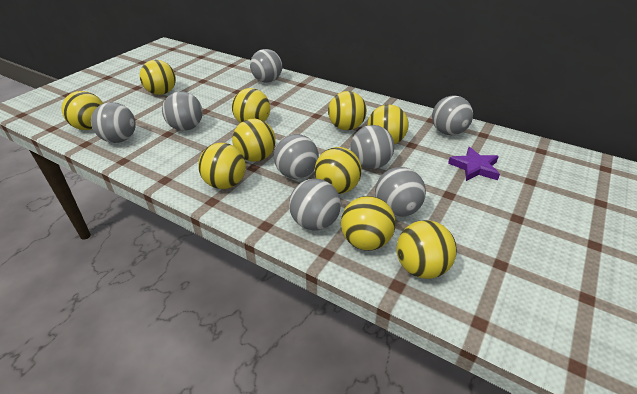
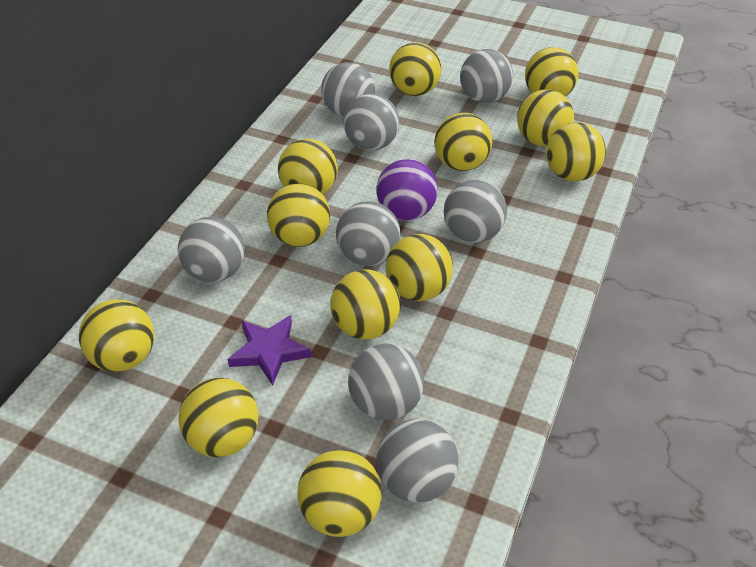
purple ball: none = 0 -> [376,159,438,221] = 1
yellow ball: [61,91,103,130] [140,60,176,95] [198,143,246,189] [232,88,270,123] [232,119,275,162] [315,147,362,194] [328,91,367,130] [341,196,395,251] [367,104,409,144] [397,220,457,279] = 10 -> [79,299,154,372] [178,378,259,457] [267,183,330,247] [278,139,338,195] [297,450,382,537] [330,269,401,339] [386,234,453,301] [389,42,441,96] [434,113,492,171] [517,89,574,146] [525,47,578,97] [546,123,606,182] = 12

